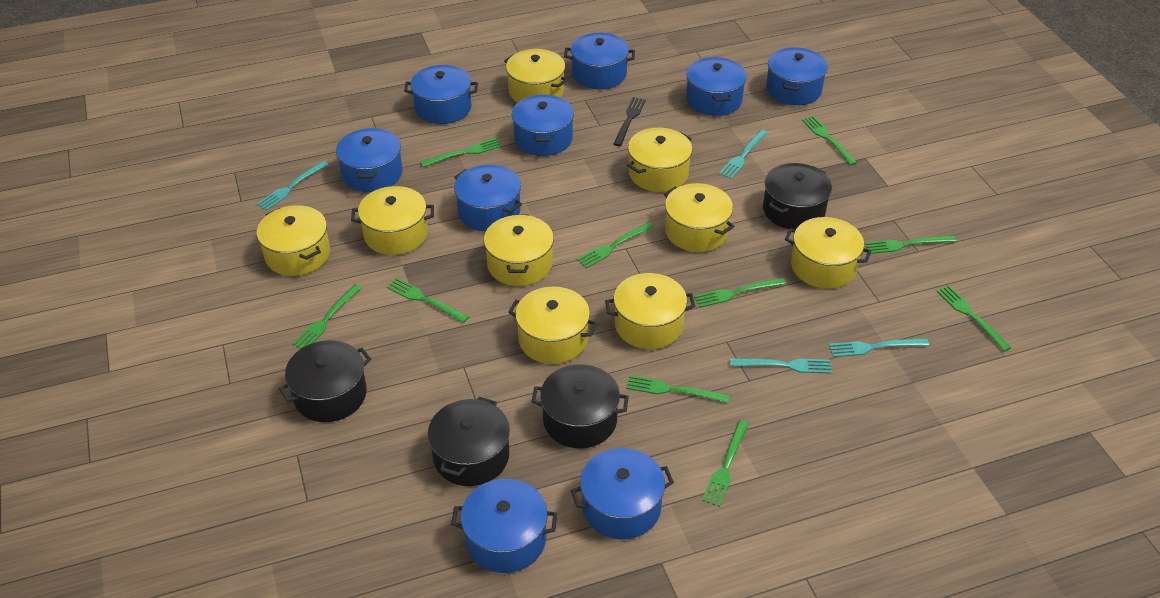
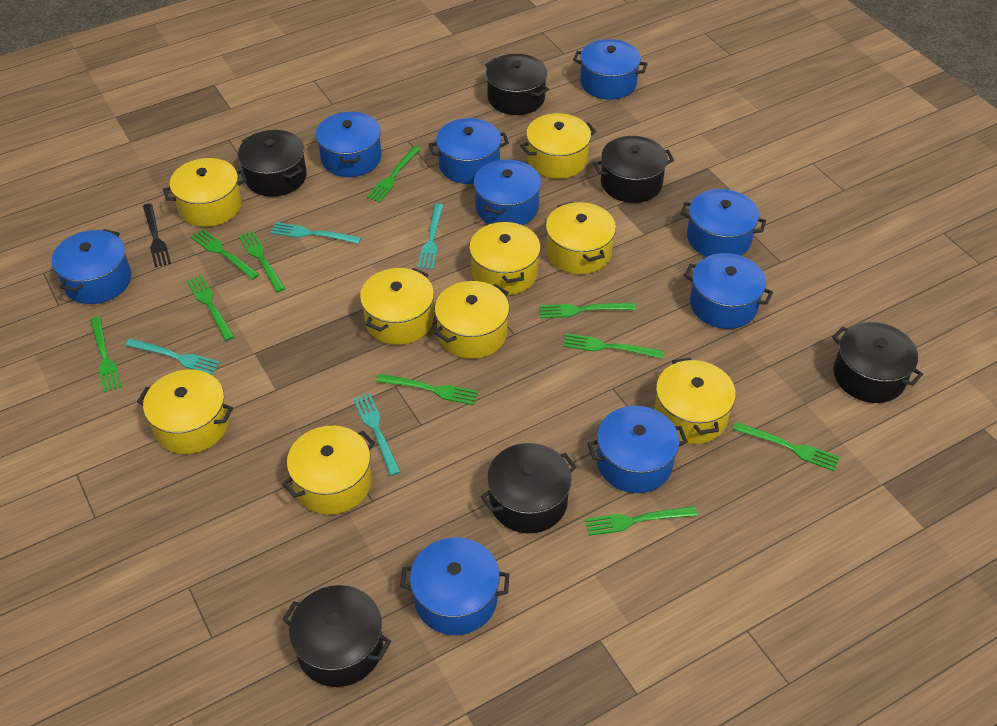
black pot: [279,340,371,422] [428,397,510,486] [531,364,629,448] [763,163,832,230] = 4 -> [238,130,307,197] [282,585,391,687] [481,443,577,533] [485,54,549,115] [594,136,674,203] [832,322,923,403] = 6

